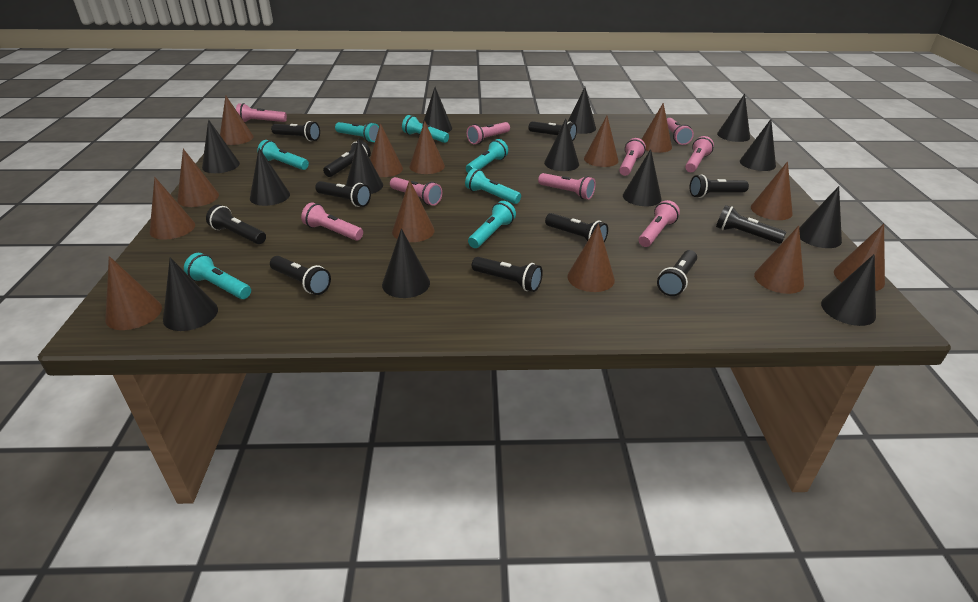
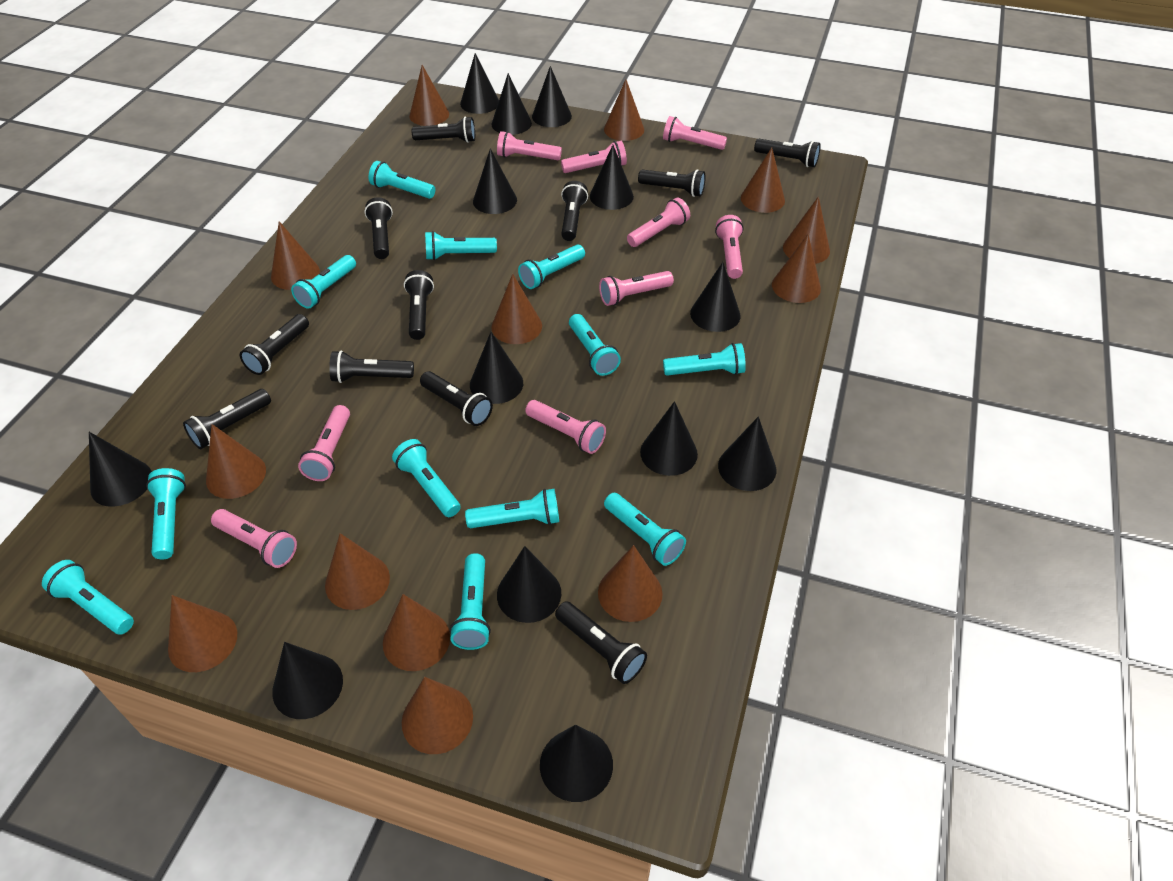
turquoise flashlight: [184,253,251,299] [257,140,309,170] [335,122,379,143] [402,115,449,143] [465,168,521,204] [466,139,508,173] [468,201,516,248] = 7 -> [42,560,134,635] [146,468,186,559] [291,255,356,309] [369,161,435,199] [392,439,461,517] [425,231,497,260] [450,553,491,650] [465,489,559,528] [518,245,585,289] [569,314,621,376] [604,493,686,566] [663,343,746,376] = 12

